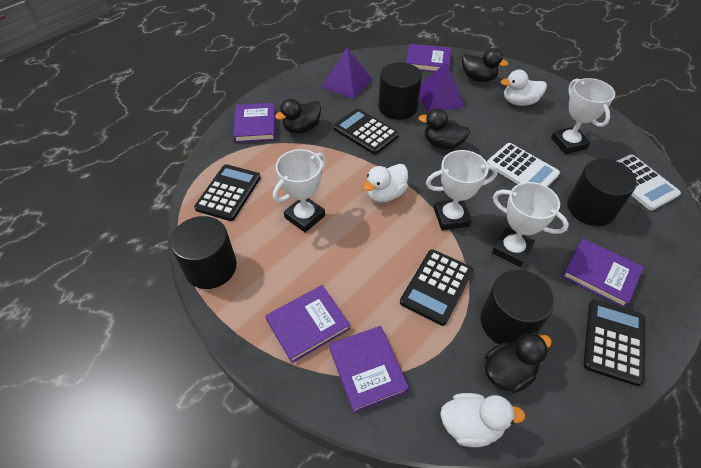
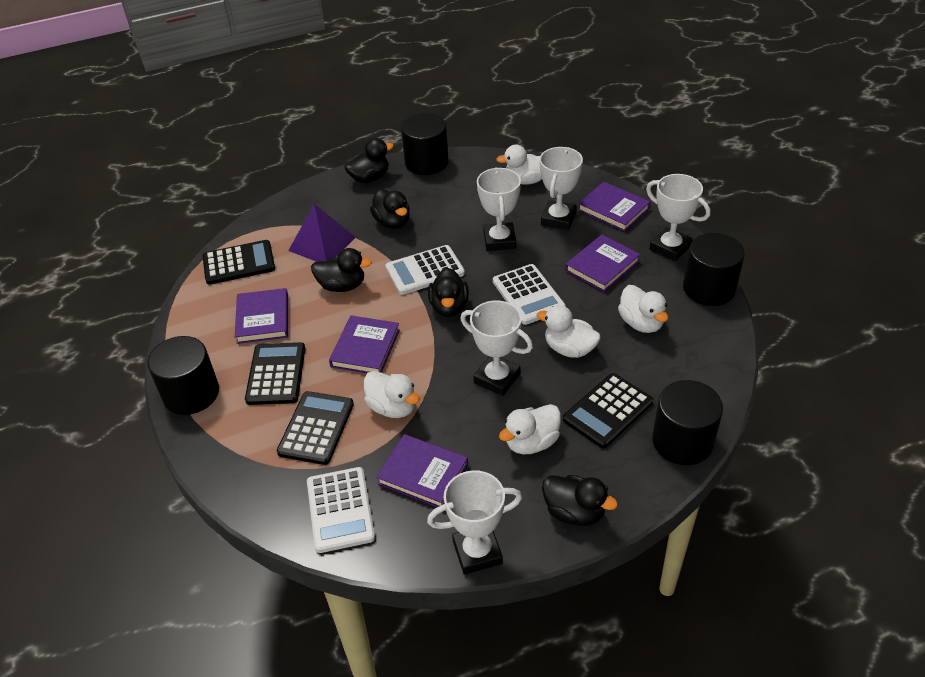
black duck: [275,99,321,133] [418,108,470,149] [462,48,508,82] [485,332,552,393] = 4 -> [311,248,372,292] [344,138,394,183] [370,189,410,229] [428,268,469,317] [542,475,618,526] = 5
purple pyramid: [322,47,372,99] [419,62,465,113] = 2 -> [288,204,356,262] = 1
white calculator: [487,143,560,187] [617,155,681,210] = 2 -> [307,467,375,553] [385,245,465,295] [493,264,566,325] = 3
white duck: [363,164,408,203] [440,393,525,447] [501,70,547,106] = 3 -> [364,371,420,418] [496,145,542,185] [499,404,561,454] [537,305,601,358] [618,285,668,333] = 5
white trophy: [273,149,326,233] [426,150,498,230] [492,182,569,267] [551,78,615,154] = 4 -> [427,470,522,575] [461,300,533,396] [477,167,521,251] [540,147,583,230] [646,174,710,261] = 5

